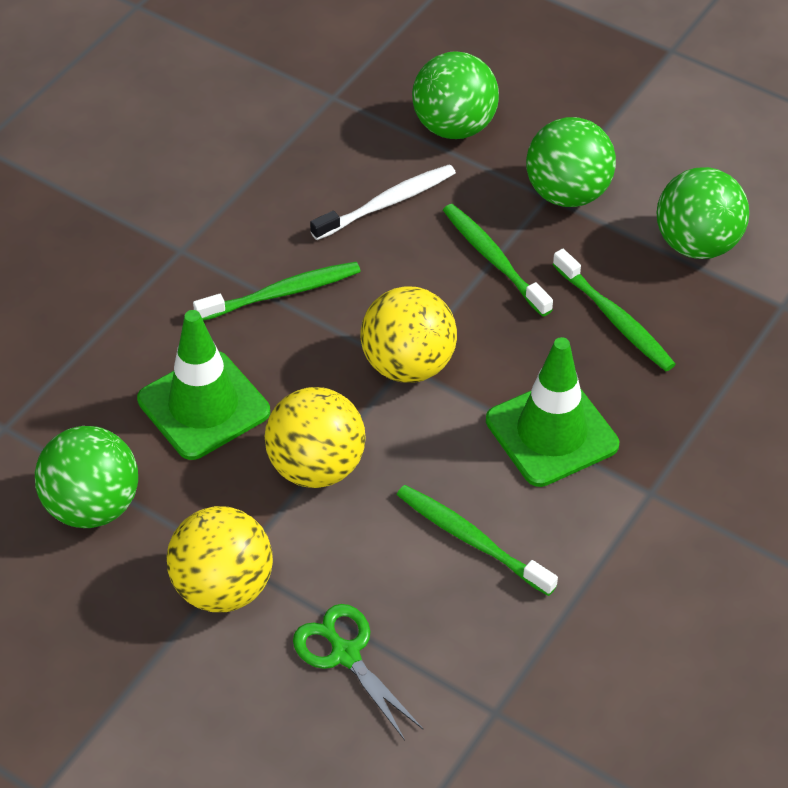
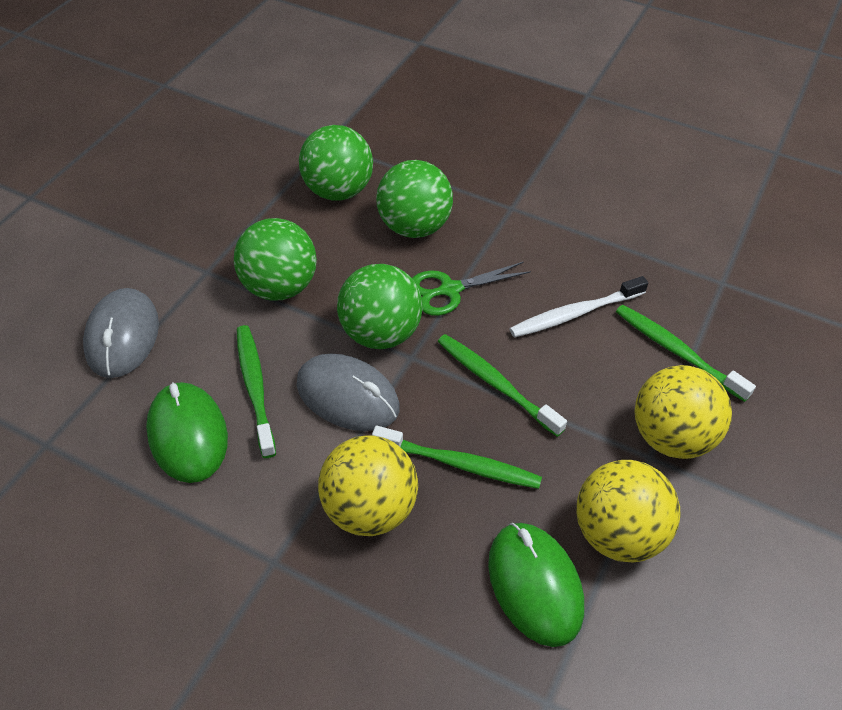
green mouse: none = 0 -> [146,382,228,483] [488,523,584,647] = 2
green traffic cone: [137,310,270,460] [486,337,619,487] = 2 -> none = 0
grey mouse: none = 0 -> [83,288,159,378] [297,354,400,431] = 2

